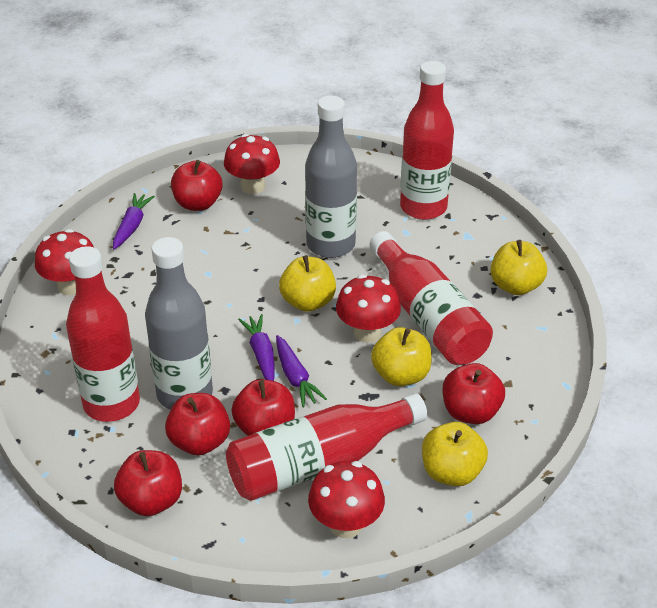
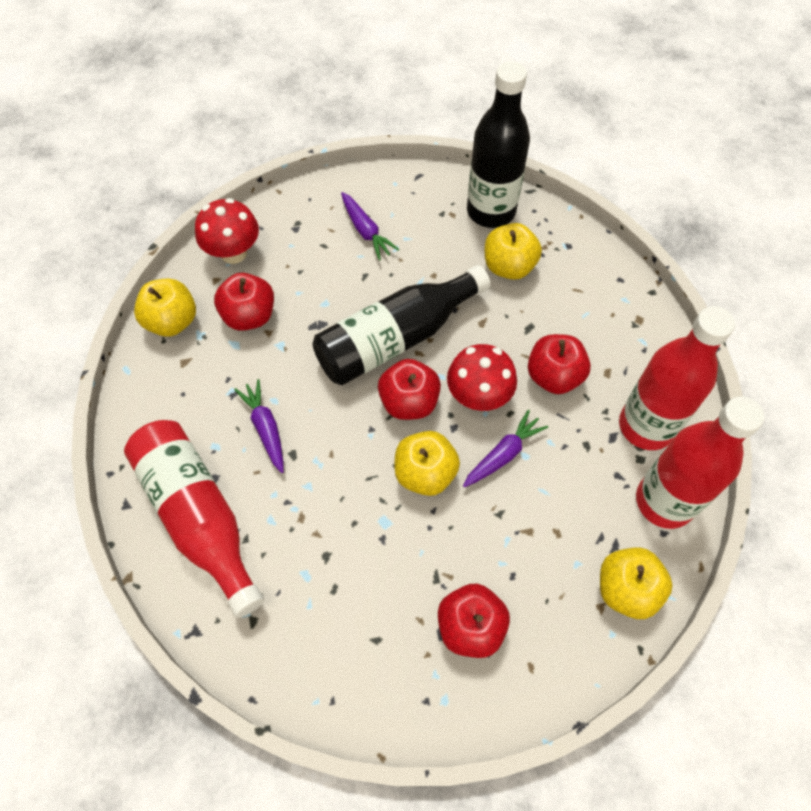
black bottle: none = 0 -> [312,265,491,385] [467,62,530,228] = 2
grey bottle: [145,237,213,410] [305,96,357,258] = 2 -> none = 0
red apple: [114,450,182,516] [165,393,230,455] [171,160,222,211] [231,379,295,436] [443,363,505,424] = 5 -> [214,273,274,331] [378,359,441,420] [438,584,510,658] [528,334,591,394] = 4
red bottle: [66,246,140,422] [226,393,427,501] [370,231,493,365] [400,61,454,220] = 4 -> [124,420,264,618] [619,306,735,450] [636,396,764,529] = 3
red mushroom: [35,229,94,295] [224,134,280,194] [308,461,385,538] [336,274,401,343] = 4 -> [195,198,259,264] [447,344,517,411] = 2

